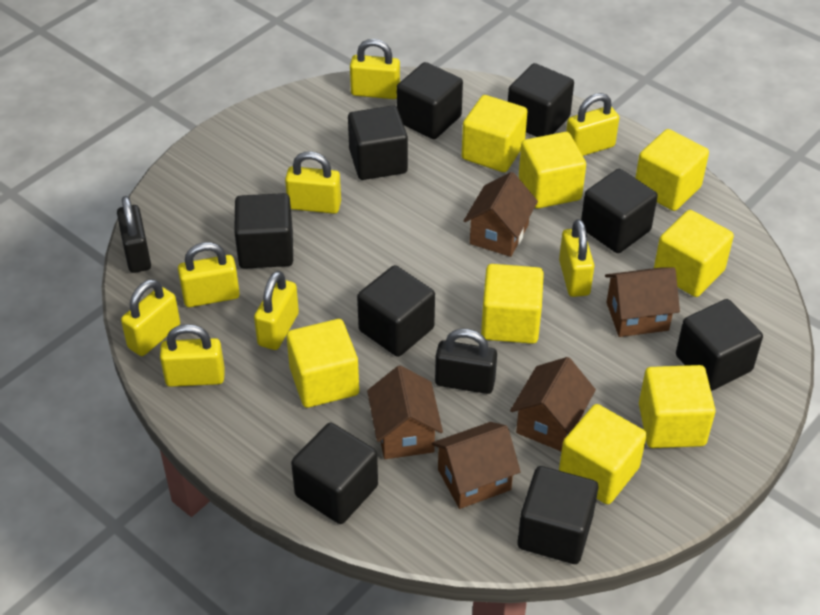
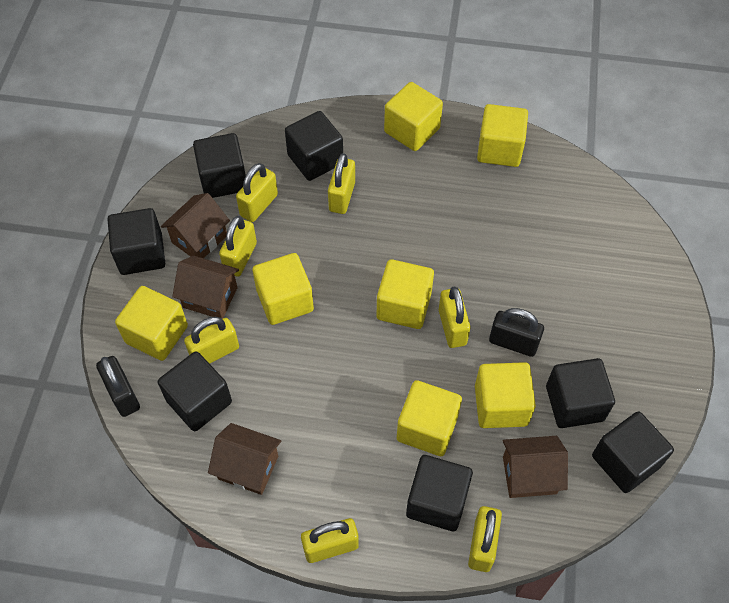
black cube: [234,193,293,269] [291,423,378,524] [348,106,408,180] [357,265,435,357] [397,62,463,139] [508,63,574,137] [518,466,598,564] [581,169,658,253] [676,299,763,391] = 9 -> [108,208,165,275] [158,351,232,431] [193,133,246,198] [285,111,343,181] [406,455,473,531] [546,358,615,428] [592,411,674,493] = 7
brown house: [367,365,443,459] [432,422,521,509] [464,172,538,257] [510,357,596,452] [605,267,680,337] = 5 -> [161,193,230,258] [172,256,239,319] [208,423,281,495] [503,436,568,498] = 4
yellow cube: [286,319,359,408] [462,95,528,172] [481,264,544,344] [519,132,586,209] [559,404,647,504] [635,129,709,211] [639,365,716,448] [654,210,734,297] = 8 -> [115,286,188,361] [252,253,314,325] [377,259,434,329] [384,82,443,151] [397,380,462,456] [475,362,536,428] [477,104,528,167] = 7
yellow padlock: [121,279,180,356] [160,324,225,387] [178,242,240,307] [254,271,299,350] [285,151,341,214] [350,39,400,99] [559,219,594,297] [566,93,619,156] = 8 -> [184,317,239,364] [219,216,257,277] [236,163,278,222] [301,518,359,563] [328,153,355,214] [439,287,471,348] [468,506,502,572] = 7

